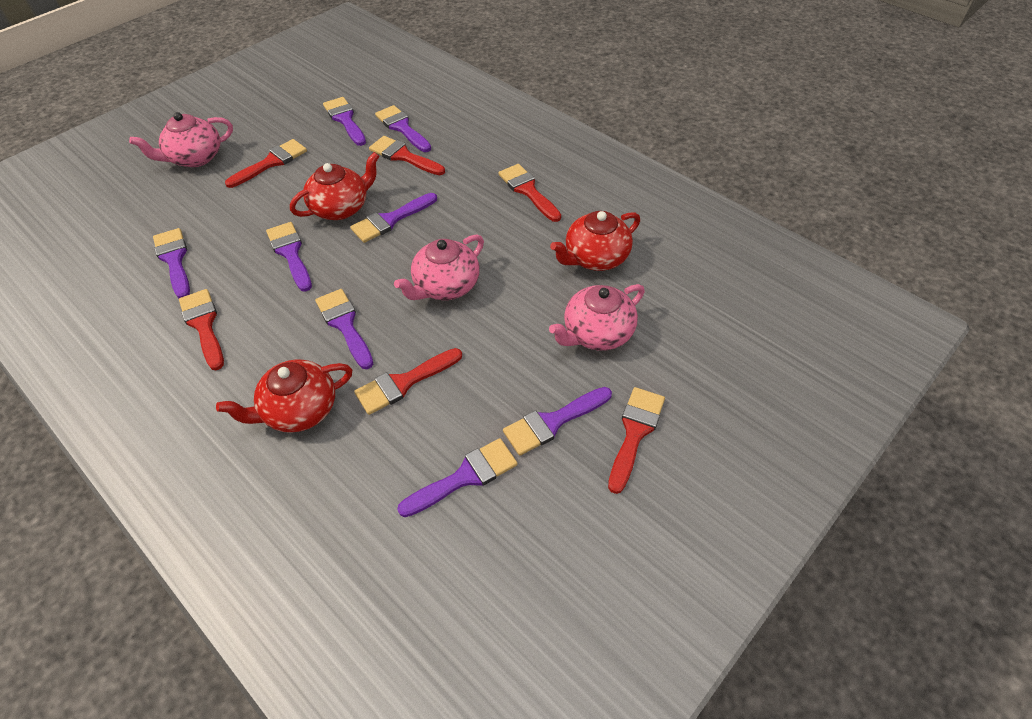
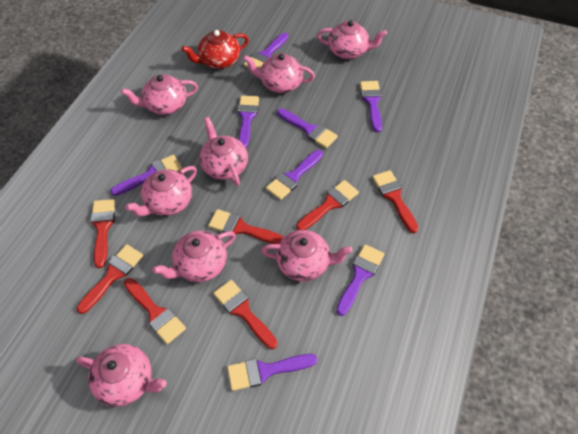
pink teapot: [129,112,233,167] [394,234,484,300] [549,284,645,351] = 3 -> [76,344,167,407] [121,74,198,115] [125,166,197,216] [152,231,236,282] [199,117,248,186] [243,53,315,93] [261,230,353,281] [317,20,387,59] = 8
red brush: [179,289,224,370] [225,139,307,188] [354,348,462,415] [369,136,445,175] [498,164,561,222] [608,387,665,494] = 6 -> [77,244,143,314] [91,199,115,268] [124,278,186,344] [208,209,284,244] [213,280,278,349] [296,180,359,230] [372,170,419,233] = 7
red teapot: [216,359,352,433] [290,152,380,220] [550,211,640,271] = 3 -> [182,30,249,69] = 1

